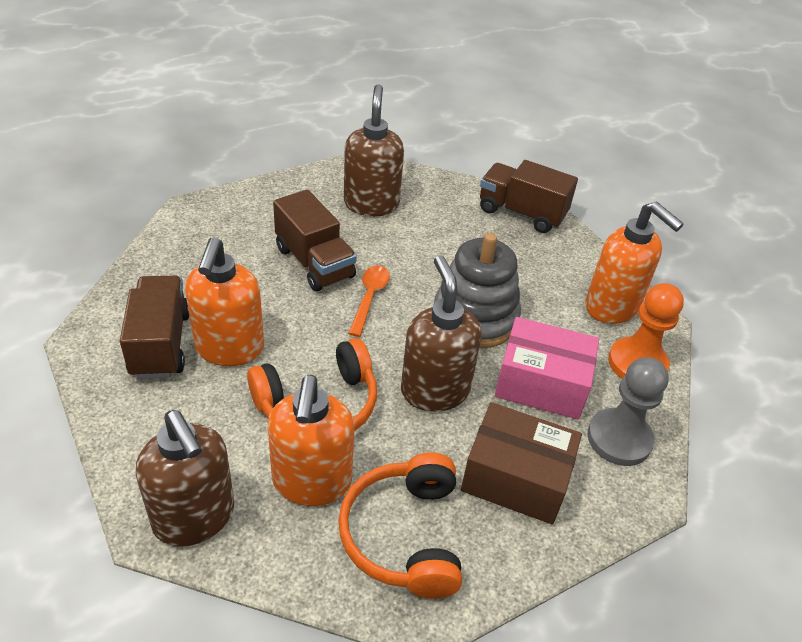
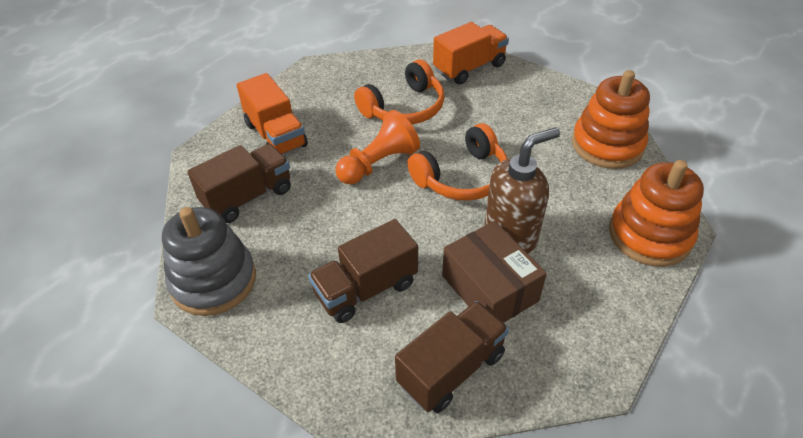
brown soap dispenser: [136,410,234,547] [344,84,404,216] [401,255,482,412] = 3 -> [485,127,560,254] = 1
grey pawn: [587,357,669,466] = 1 -> none = 0
orange soap dispenser: [185,237,264,366] [268,375,354,506] [585,202,684,324] = 3 -> none = 0
orange spoon: [348,265,390,337] = 1 -> none = 0
orange stacking toy: none = 0 -> [572,70,650,169] [609,160,704,267] = 2
orange truck: none = 0 -> [237,73,308,155] [433,22,509,84] = 2
pink box: [495,317,599,420] = 1 -> none = 0

